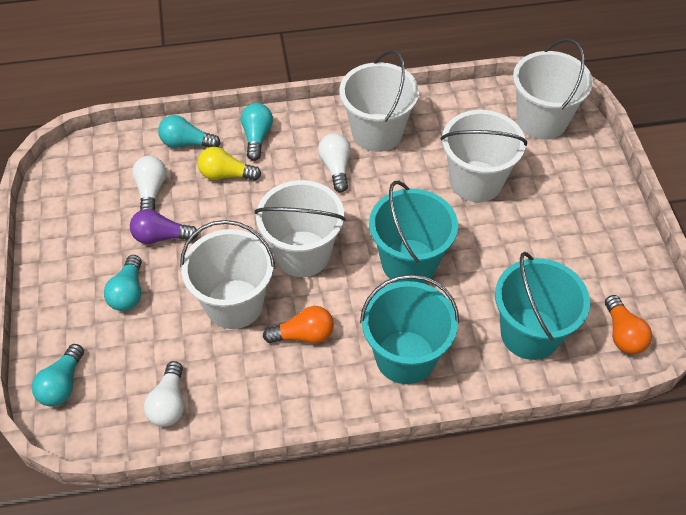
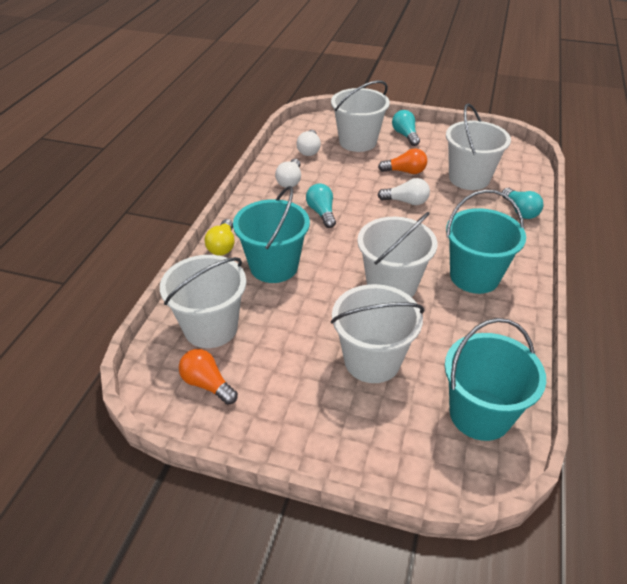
purple light bulb: [130,209,198,244] = 1 -> none = 0
turquoise light bulb: [32,344,84,406] [104,255,142,311] [158,115,221,148] [241,103,273,161] = 4 -> [306,183,336,228] [392,110,420,146] [502,188,543,219] = 3

